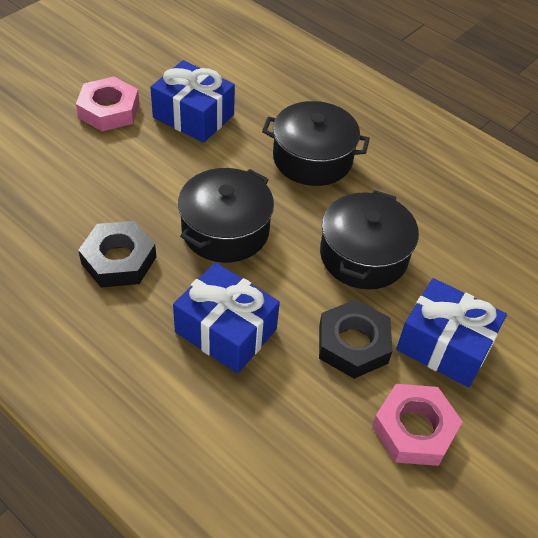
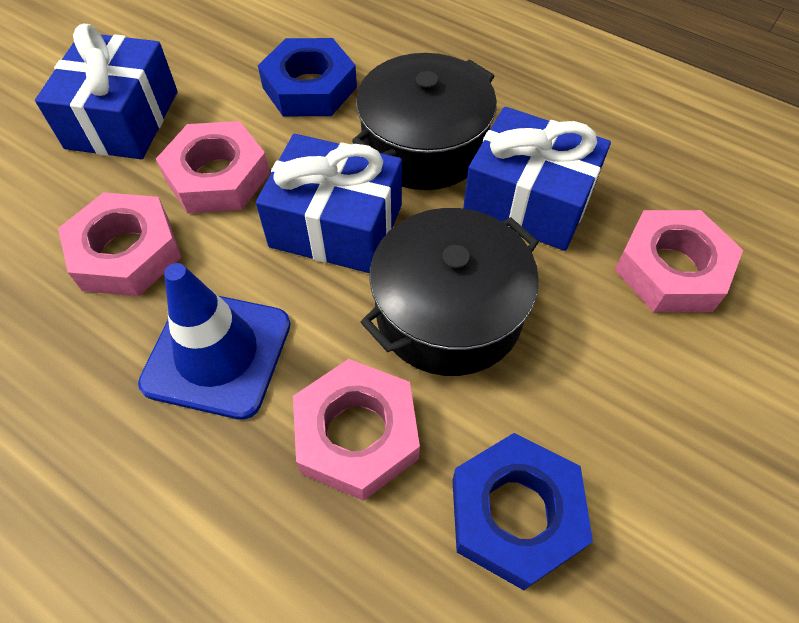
black nut: [78,221,156,288] [319,299,392,379] = 2 -> none = 0
black pot: [178,168,274,263] [262,101,370,186] [320,190,419,290] = 3 -> [352,53,497,190] [361,208,539,376] = 2
blue nut: none = 0 -> [258,38,357,116] [452,433,593,590] = 2
blue traffic cone: none = 0 -> [138,263,291,420] = 1
pink nut: [76,77,139,131] [372,384,463,466] = 2 -> [58,192,182,296] [156,121,270,213] [293,359,420,501] [615,210,743,312] = 4

